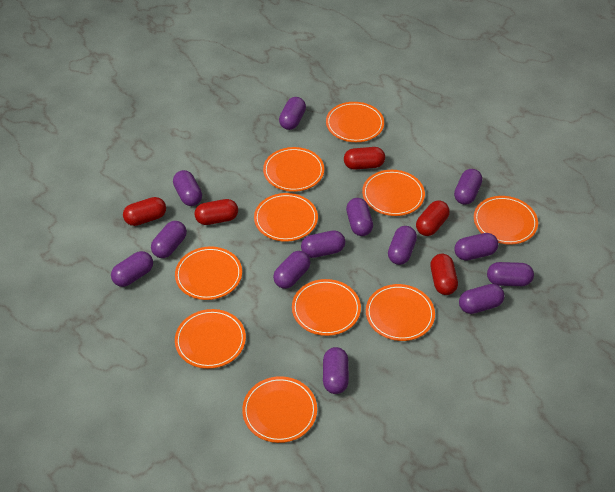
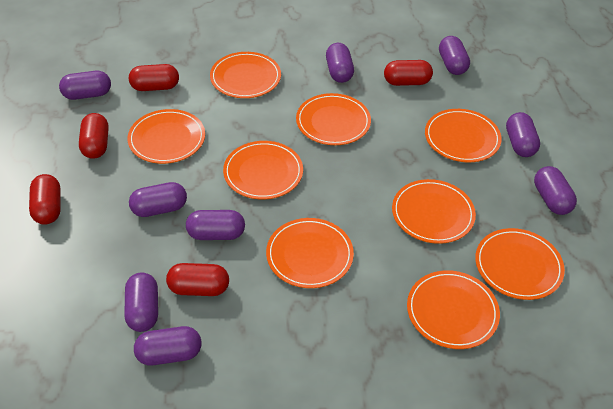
orange plate: [175,247,242,300] [175,309,246,369] [242,376,317,443] [254,193,318,242] [263,147,324,192] [292,279,361,336] [326,102,384,142] [362,170,425,216] [366,284,435,341] [474,196,538,245] = 10 -> [127,109,205,164] [210,52,281,98] [223,141,303,199] [266,218,354,288] [296,93,371,145] [392,179,476,244] [407,270,500,349] [425,109,502,162] [475,228,565,300] = 9
purple capsule: [111,251,153,287] [151,221,187,258] [173,170,202,206] [273,251,311,289] [279,97,306,130] [301,230,345,258] [323,347,349,394] [346,198,373,236] [388,226,417,265] [454,169,482,205] [454,233,498,261] [459,284,504,314] [487,262,534,286] = 13 -> [59,71,111,100] [124,272,158,332] [129,182,187,217] [134,326,202,365] [186,210,245,240] [326,43,354,83] [439,36,470,75] [506,112,540,157] [534,166,577,215] = 9

